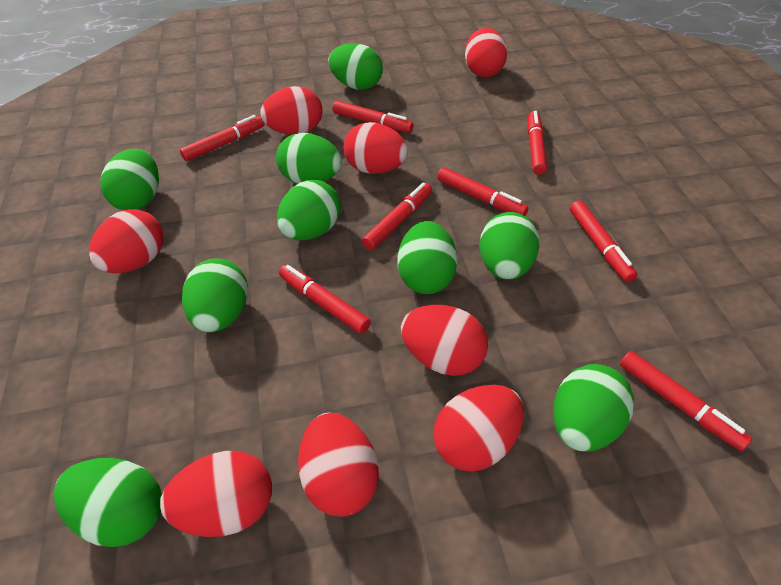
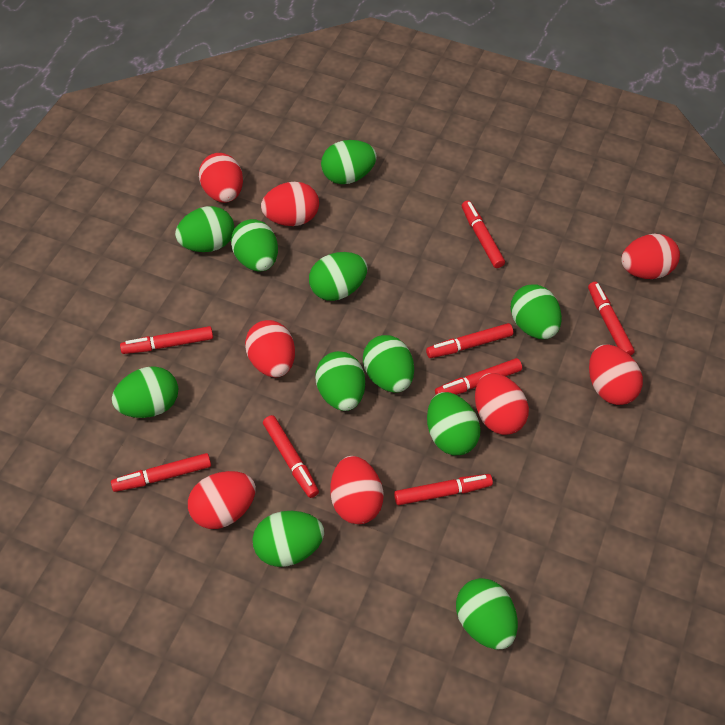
green egg: [54,458,162,547] [100,149,159,210] [182,258,248,332] [276,133,342,184] [277,180,340,240] [328,43,383,90] [397,221,457,294] [479,212,539,280] [553,364,634,452] = 9 -> [112,366,178,418] [175,206,234,252] [231,219,278,271] [252,511,324,567] [309,252,368,301] [316,351,365,411] [321,140,377,184] [363,335,414,393] [427,392,481,455] [456,578,518,650] [511,284,562,339] = 11

